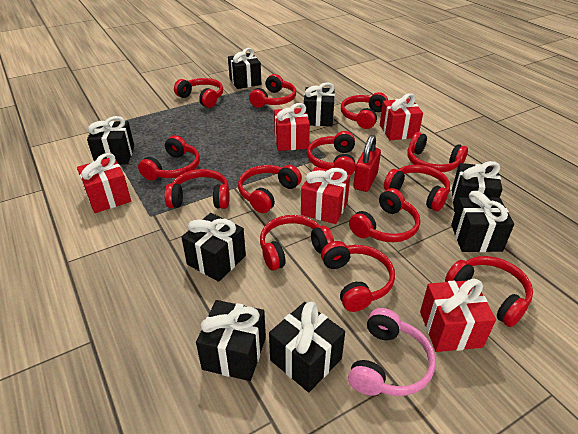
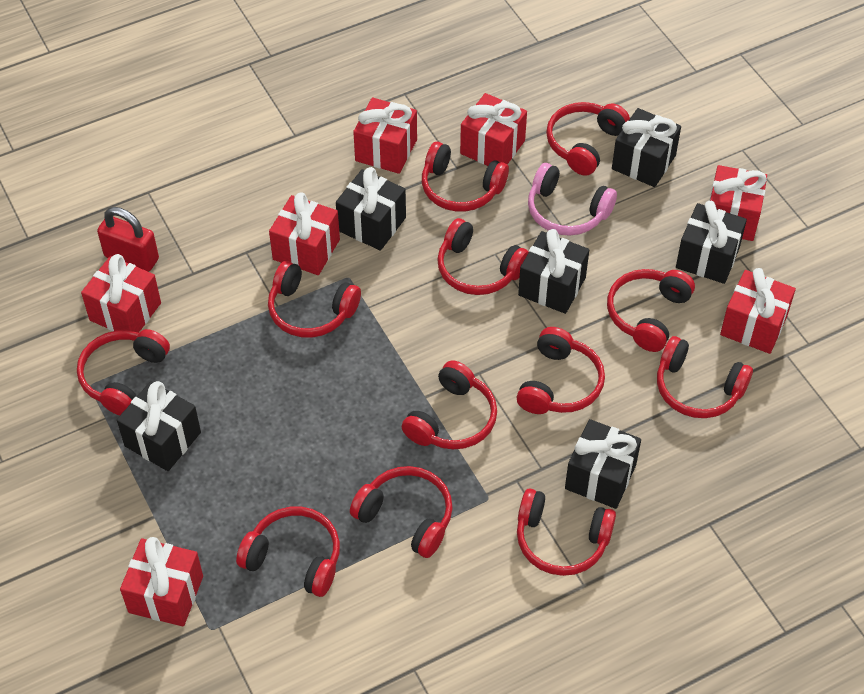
black gift: [87,116,135,164] [181,213,246,282] [196,300,266,381] [228,48,261,89] [269,302,345,392] [304,82,335,126] [451,191,514,252] [452,161,503,212] = 8 -> [117,381,201,471] [336,167,406,251] [518,229,589,314] [565,419,641,509] [612,108,681,187] [676,201,747,284] = 6
red gift: [77,153,131,213] [274,103,310,151] [301,167,350,224] [380,93,423,140] [420,279,496,352] = 5 -> [81,254,161,333] [120,537,203,627] [269,192,340,275] [353,98,417,174] [460,93,527,166] [709,165,767,241] [720,268,796,354] = 7
red headphones: [138,135,200,180] [164,169,230,209] [174,78,223,108] [238,165,302,213] [249,74,296,108] [260,215,334,271] [307,131,356,175] [321,241,395,312] [341,92,388,129] [349,188,420,242] [384,165,450,211] [407,132,468,172] [445,256,533,327] = 13 -> [77,329,170,415] [236,507,340,597] [268,261,361,338] [350,466,453,558] [402,360,497,449] [422,142,509,212] [437,218,529,295] [517,327,605,414] [517,488,616,576] [546,102,630,176] [607,269,695,352] [657,336,753,418] = 12

